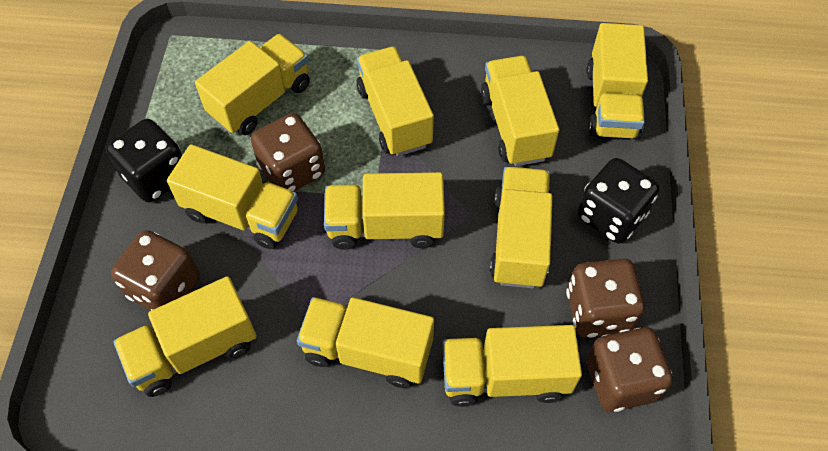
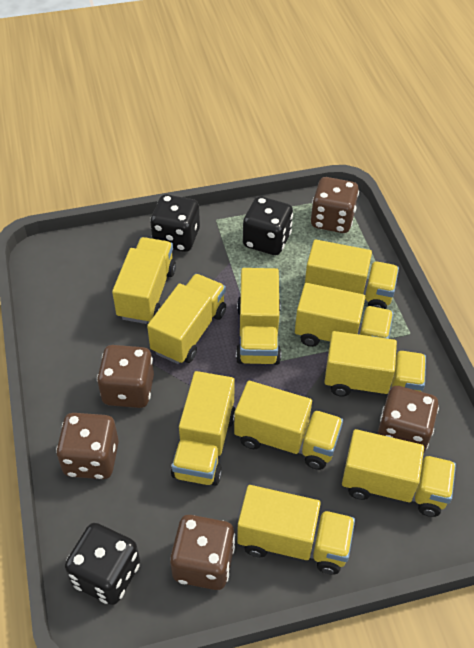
black dice: [106,119,183,202] [578,158,659,243] = 2 -> [65,523,140,605] [150,195,200,252] [243,196,293,255] = 3
brown dice: [111,230,200,310] [251,113,325,191] [566,259,645,338] [587,327,673,412] = 4 -> [56,413,119,479] [97,345,154,408] [170,515,235,590] [311,177,359,233] [377,386,439,452] = 5

